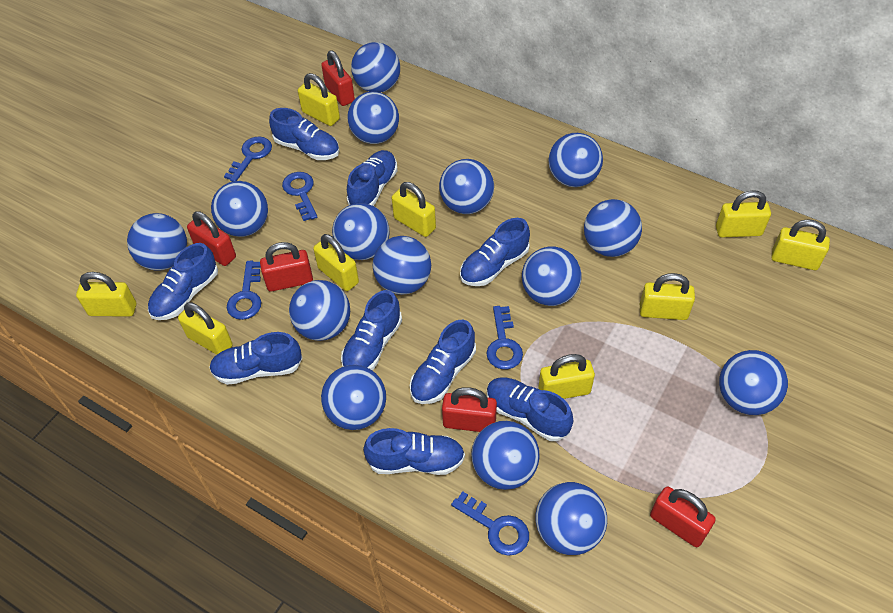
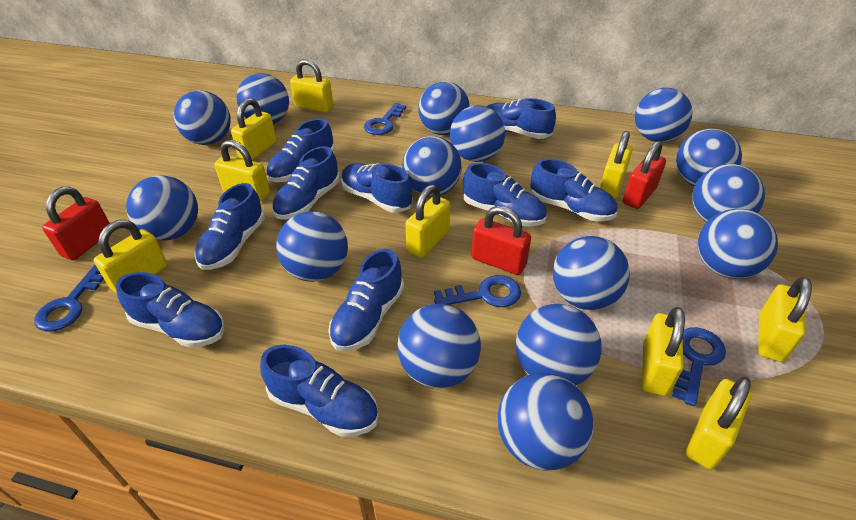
blue key: [224,136,272,182] [227,261,261,320] [282,172,317,221] [451,491,529,556] [487,306,523,370] = 5 -> [34,265,104,331] [364,103,406,135] [434,275,521,307] [672,327,726,407] = 4
blue shoe: [148,243,218,320] [209,332,302,385] [269,108,339,160] [341,290,402,370] [347,150,397,206] [363,428,465,475] [410,320,476,404] [460,218,530,286] [487,377,574,441] = 9 -> [116,272,225,348] [195,183,265,270] [260,345,379,437] [266,118,335,182] [272,146,340,220] [328,249,404,351] [341,163,413,213] [463,163,547,227] [486,98,556,139] [530,159,617,221] = 10
red padlock: [187,211,236,266] [260,242,313,292] [321,51,355,106] [442,387,497,432] [650,486,716,547] = 5 -> [42,187,109,260] [472,206,531,275] [623,141,666,209] = 3

